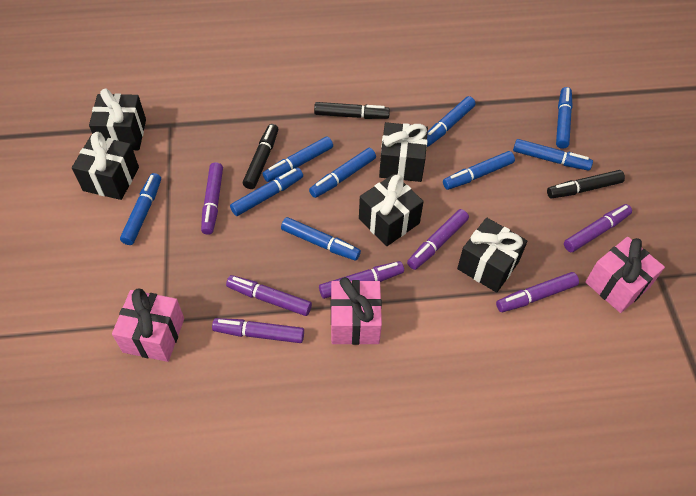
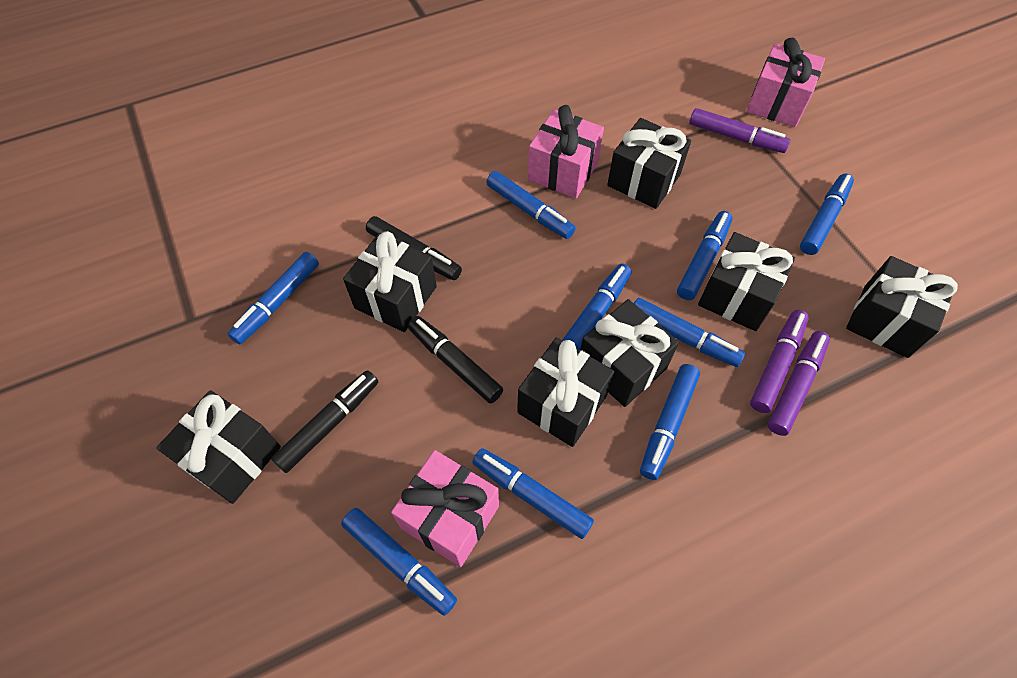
black gift: [72,132,139,200] [89,88,146,150] [359,174,424,246] [379,122,428,182] [457,218,527,293] = 5 -> [156,390,281,504] [343,231,437,332] [517,337,615,447] [580,299,679,407] [607,118,691,209] [698,232,795,331] [846,256,958,358] = 7
purple marker: [201,162,223,235] [212,318,304,343] [226,275,312,316] [319,261,404,299] [407,209,469,270] [496,272,579,312] [564,204,632,252] = 7 -> [689,108,790,153] [750,310,809,413] [768,331,830,436] = 3

